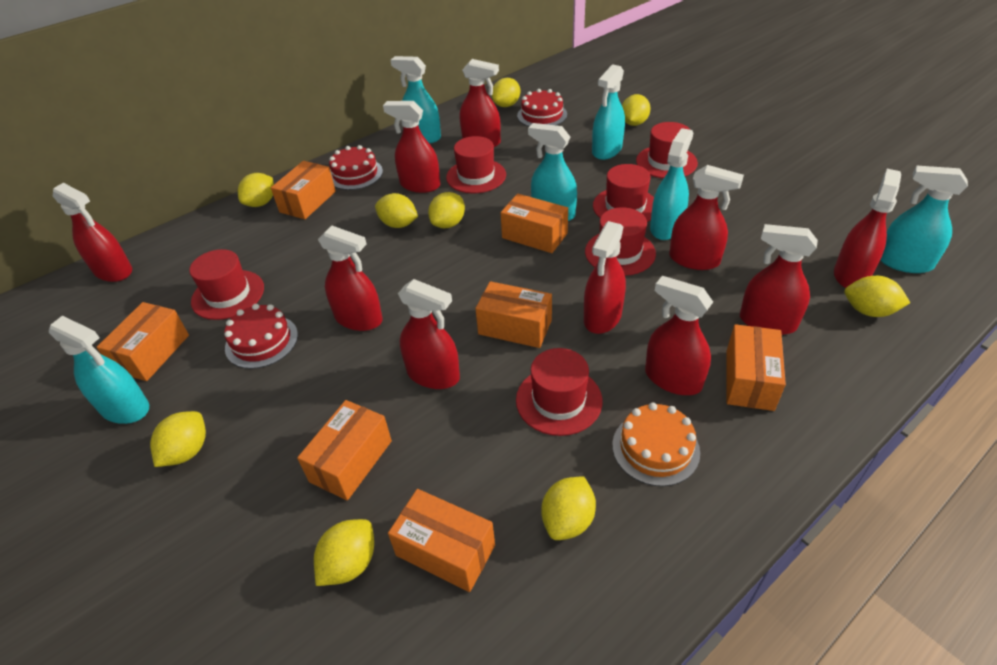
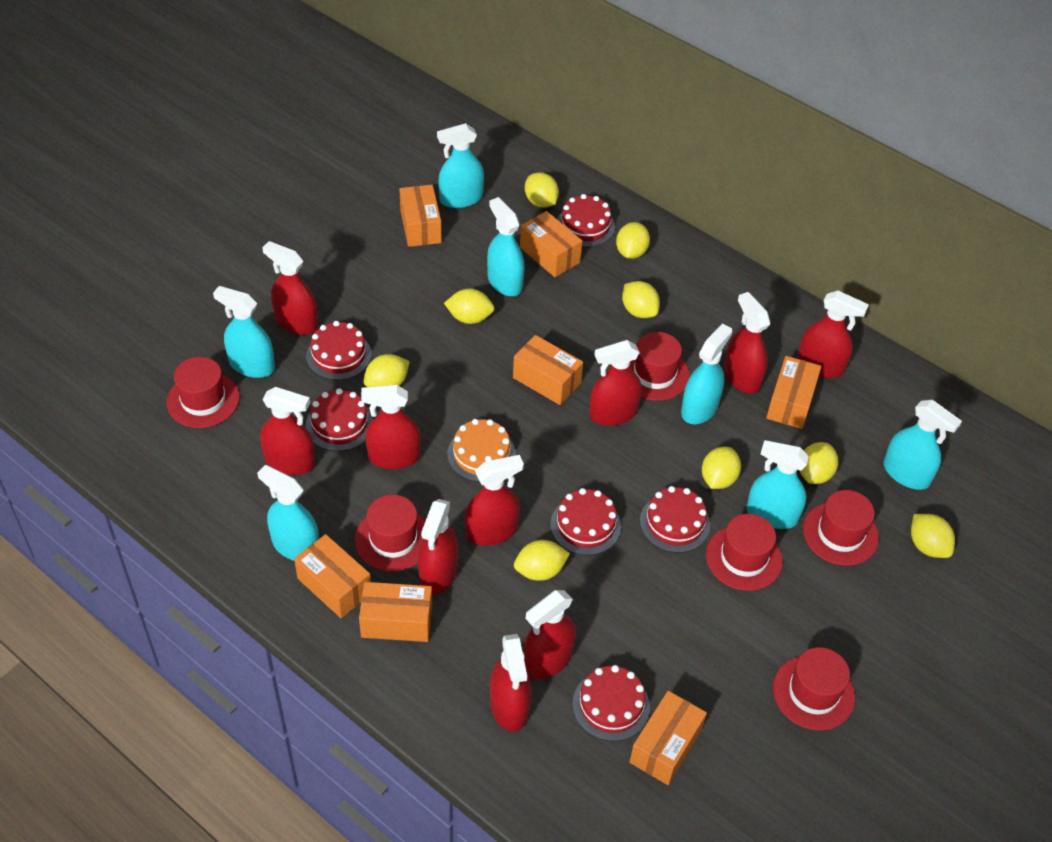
red cake: [224,304,298,369] [329,145,383,190] [517,89,567,126] = 3 -> [306,321,371,380] [306,388,373,451] [551,488,621,555] [557,194,615,247] [572,665,650,741] [640,486,710,553] = 6
turquoise spray bottle: [49,316,149,424] [391,56,441,143] [528,123,577,221] [592,64,625,160] [650,128,693,240] [881,165,968,273] = 6 -> [213,286,275,378] [257,465,319,561] [437,123,484,208] [487,197,525,296] [681,323,732,424] [746,440,809,529] [883,400,962,490] = 7

